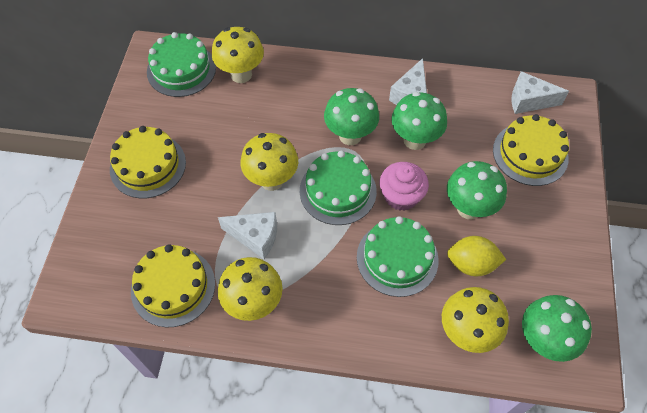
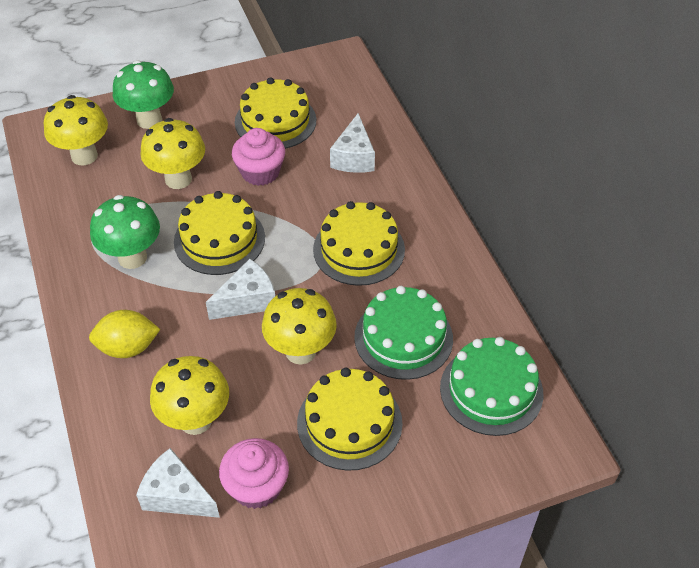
green cake: [147,32,216,97] [300,150,377,225] [357,216,439,297] = 3 -> [354,286,453,380] [440,337,543,436] = 2
green mushroom: [324,88,379,145] [391,92,447,150] [447,161,507,219] [522,295,592,362] = 4 -> [90,195,160,269] [113,60,174,129] = 2
pink cupcake: [380,162,429,211] = 1 -> [219,438,289,509] [232,128,285,186] = 2
yellow cake: [110,126,186,198] [131,244,215,328] [493,114,569,186] = 3 -> [174,191,265,275] [235,77,316,149] [297,367,403,471] [313,201,405,286] = 4

